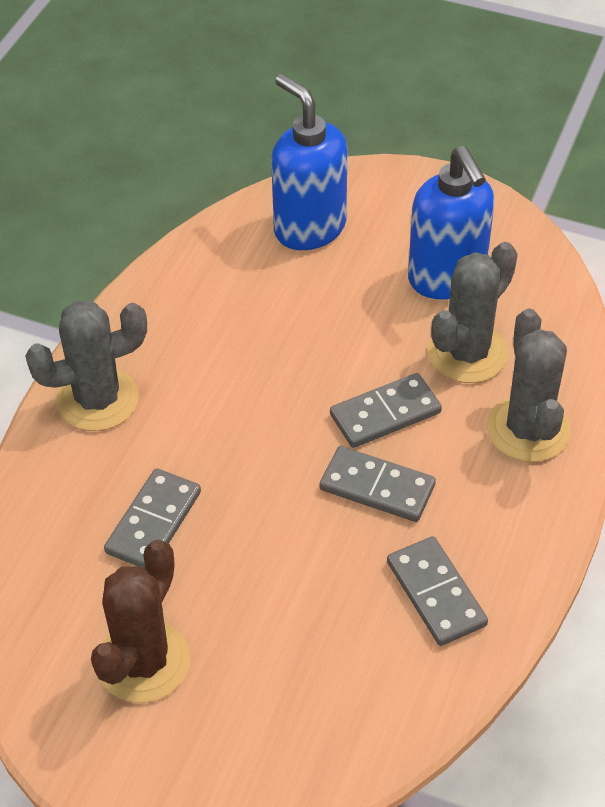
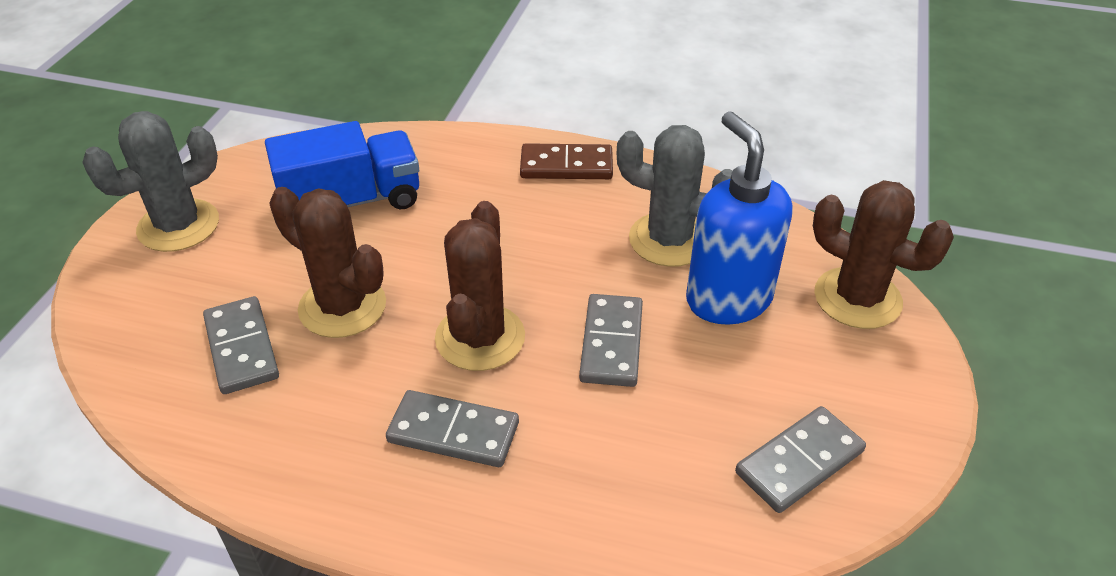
blue soap dispenser: [271,74,347,250] [408,146,494,300] = 2 -> [686,111,792,325] = 1
blue truck: none = 0 -> [265,121,419,209] = 1
brown cactus: [91,539,190,703] = 1 -> [269,187,386,338] [435,201,525,371] [813,180,954,329] = 3
brown domino: none = 0 -> [520,143,613,179] = 1
grey cactus: [25,300,147,431] [428,242,518,383] [486,308,571,462] = 3 -> [82,111,219,252] [617,125,732,267] = 2

